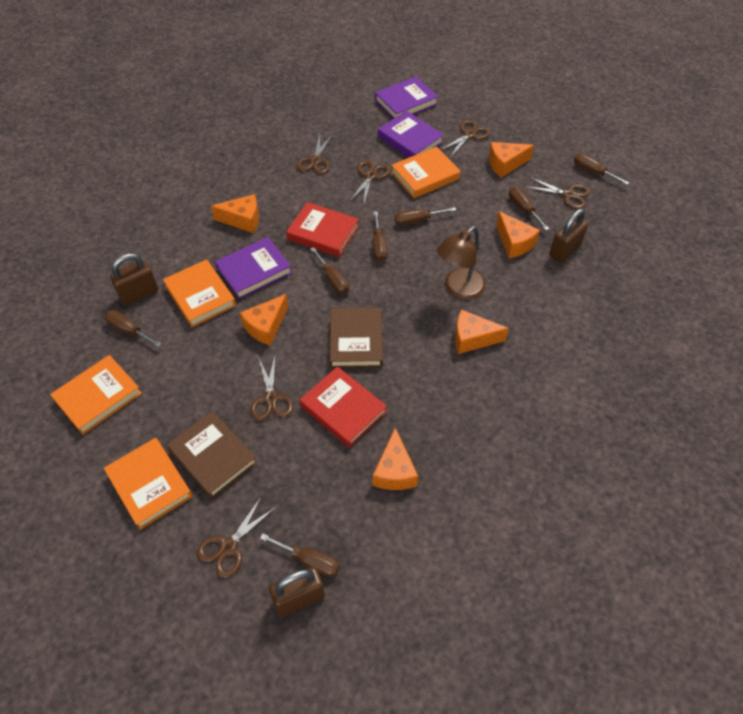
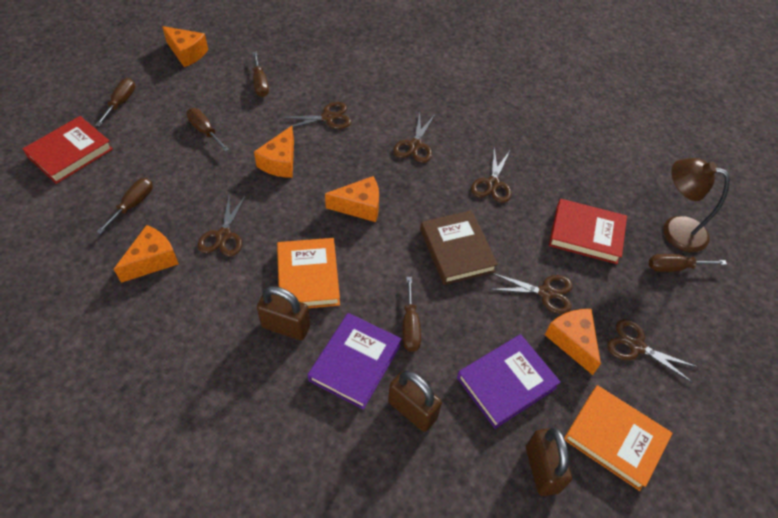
brown book: [167,411,257,499] [330,308,383,368] = 2 -> [420,210,498,285] = 1
brown screwdriver: [104,310,161,347] [260,534,340,577] [310,247,349,294] [373,211,388,262] [394,207,456,226] [509,187,549,230] [574,154,630,185] = 7 -> [95,78,135,126] [97,178,153,234] [186,108,229,152] [252,52,269,97] [403,277,421,352] [649,254,727,272] = 6
orange book: [50,355,142,435] [104,438,193,530] [163,259,236,327] [391,146,461,198] = 4 -> [277,238,340,308] [564,385,673,491] = 2
orange cheese: [211,194,259,233] [240,294,288,346] [373,428,418,490] [455,309,509,354] [489,142,534,178] [496,211,540,258] = 6 -> [114,225,179,283] [162,26,208,67] [254,126,294,178] [325,176,379,222] [545,309,601,375] = 5
purple book: [215,237,292,299] [375,77,438,119] [378,111,444,158] = 3 -> [308,313,401,410] [457,334,561,429] = 2

